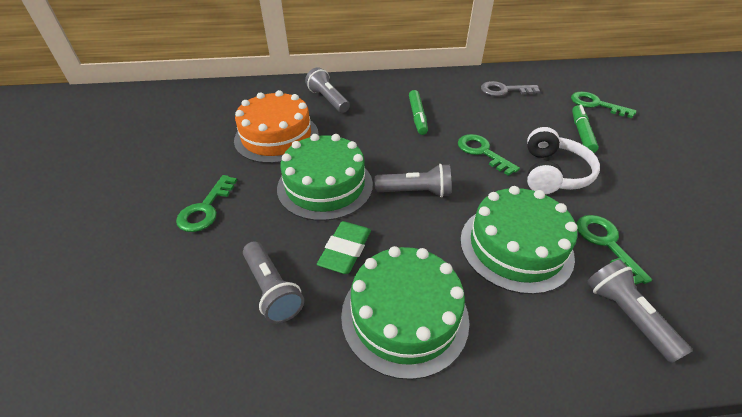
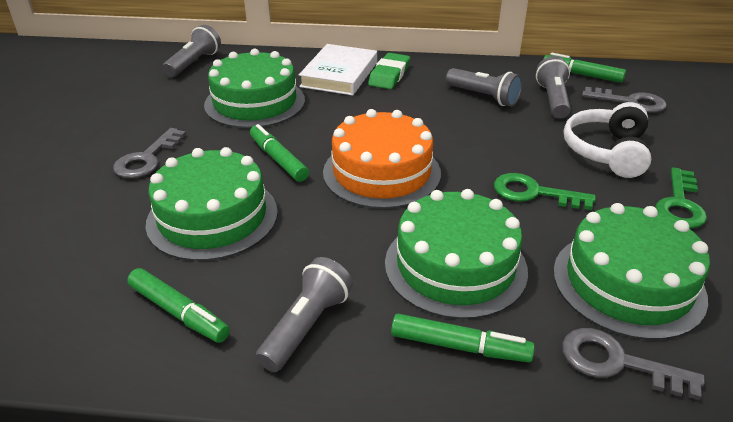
green cake: [277,134,373,221] [341,246,469,380] [460,186,578,294] = 3 -> [146,147,278,261] [204,49,305,128] [385,189,528,319] [553,203,710,340] = 4
green key: [176,175,237,232] [458,134,520,176] [571,91,637,118] [577,215,652,285] = 4 -> [494,173,596,210] [656,167,707,229] = 2
green marker: [409,90,428,135] [572,105,599,153] = 2 -> [127,268,230,343] [250,124,309,182] [391,314,535,362] [544,53,626,83] = 4
grey key: [481,81,540,96] = 1 -> [113,128,186,178] [562,328,705,400] [582,87,667,113] = 3
white book: none = 0 -> [299,44,377,96] = 1

